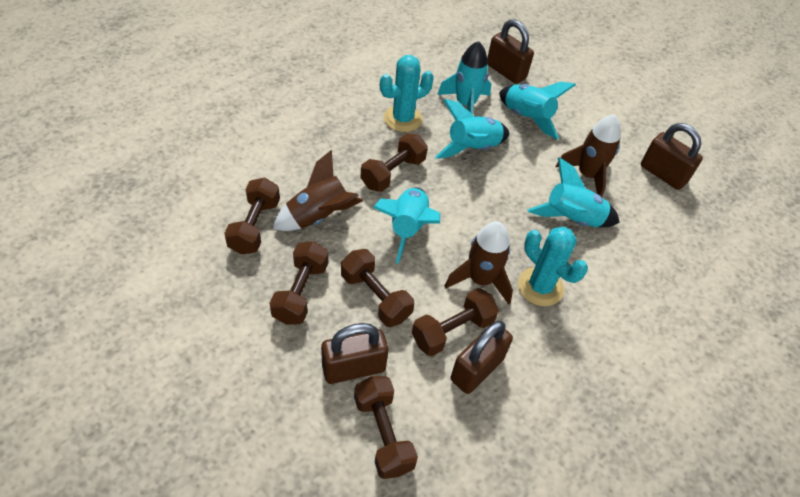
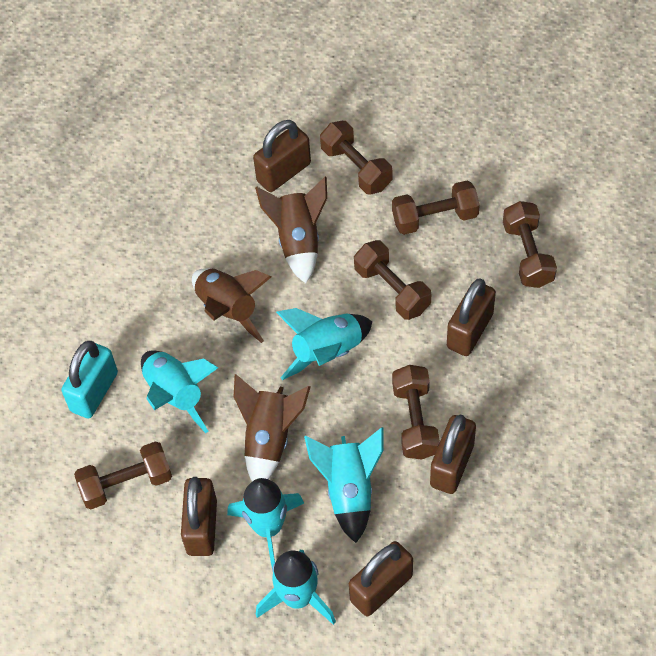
brown padlock: [321,323,388,384] [451,321,513,394] [487,19,534,84] [641,123,703,190] = 4 -> [181,477,217,556] [253,120,311,192] [349,541,413,616] [430,415,476,494] [447,279,496,356] = 5
turquoise cactus: [380,55,434,132] [518,226,588,306] = 2 -> none = 0
turquoise padlock: none = 0 -> [61,341,118,418] = 1

